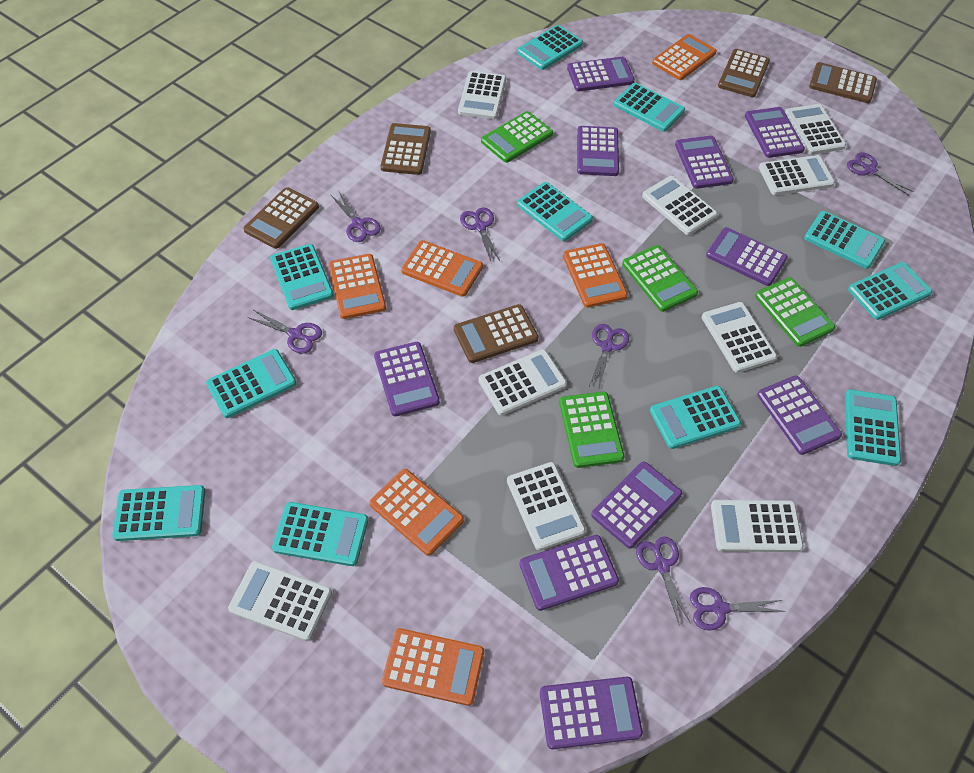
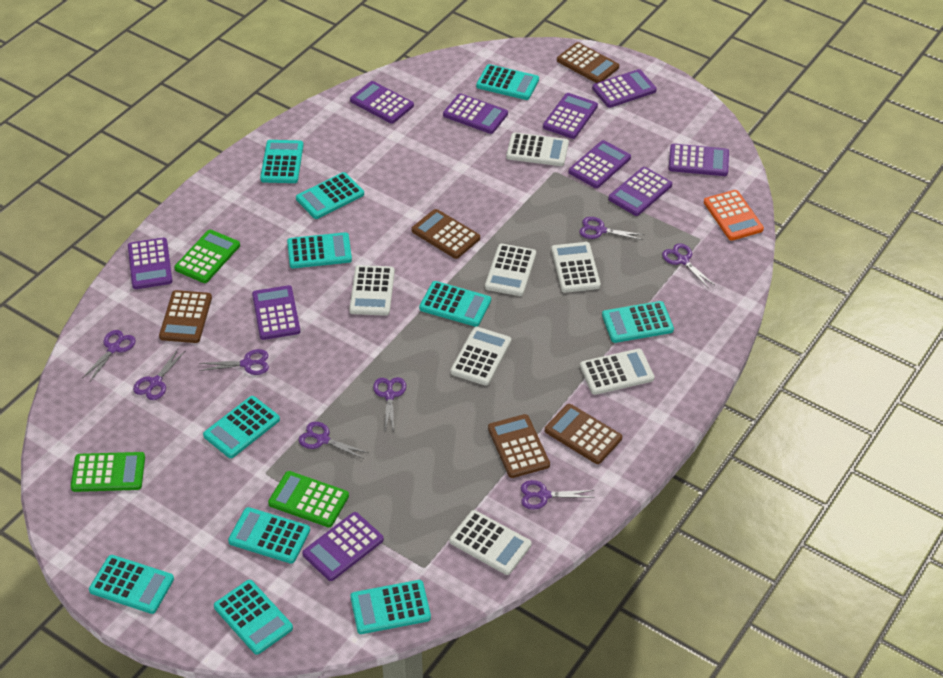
green calculator: [481,111,553,163] [559,392,624,468] [622,245,698,312] [755,277,835,347] = 4 -> [71,452,145,492] [174,230,240,283] [268,471,349,527] = 3
orange calculator: [328,254,386,319] [369,469,464,556] [382,628,484,706] [401,240,483,297] [563,243,628,308] [652,34,717,80] = 6 -> [704,190,764,241] = 1
purple scissors: [248,310,322,354] [331,190,381,242] [460,208,500,261] [589,324,629,388] [636,536,690,626] [690,587,782,631] [847,153,914,196] = 7 -> [82,330,136,381] [133,348,185,400] [199,349,269,375] [298,422,368,459] [373,377,406,432] [521,480,595,510] [579,217,644,240] [662,243,714,289] = 8
white calculator: [228,561,332,641] [458,71,506,119] [479,350,567,415] [507,462,586,551] [642,176,718,235] [702,302,777,373] [711,500,804,552] [759,155,835,195] [785,104,846,155] = 9 -> [349,265,395,316] [449,510,532,575] [450,327,511,386] [485,244,536,296] [506,132,569,166] [551,242,601,293] [580,349,654,395] = 7

